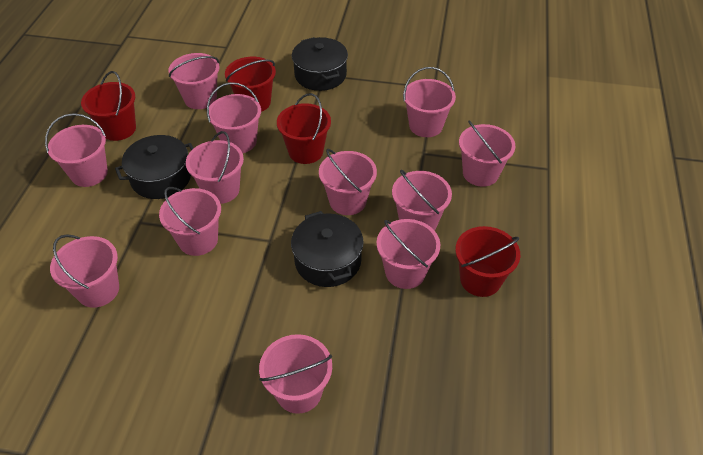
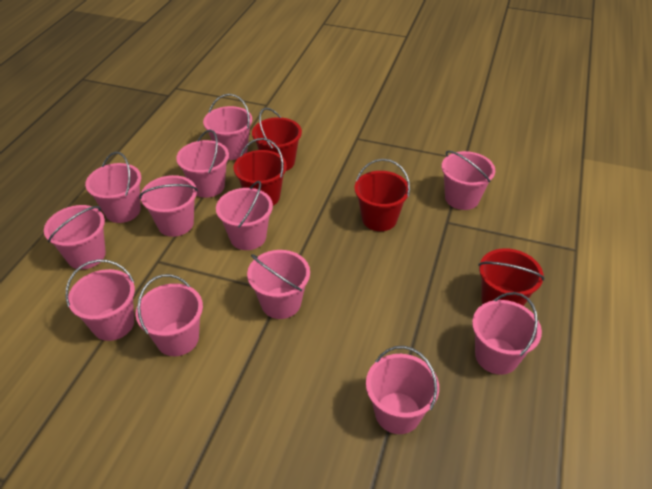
black pot: [115,135,194,199] [291,211,364,287] [292,37,348,91] = 3 -> none = 0

